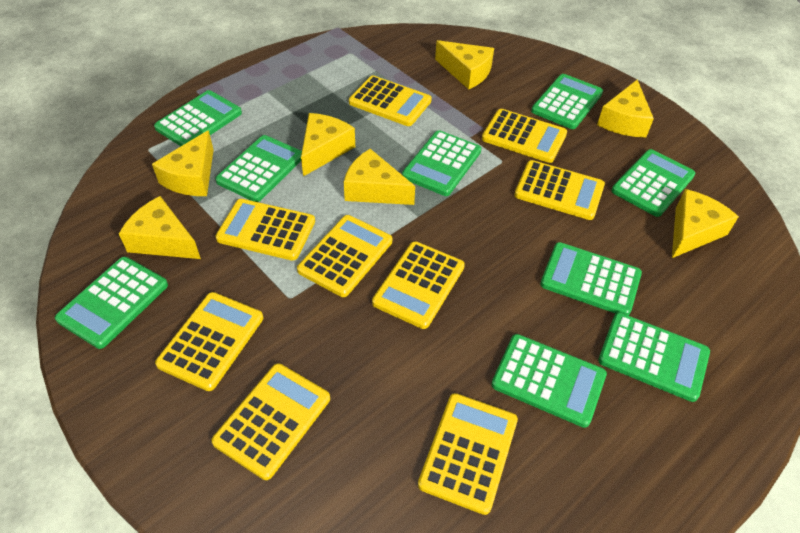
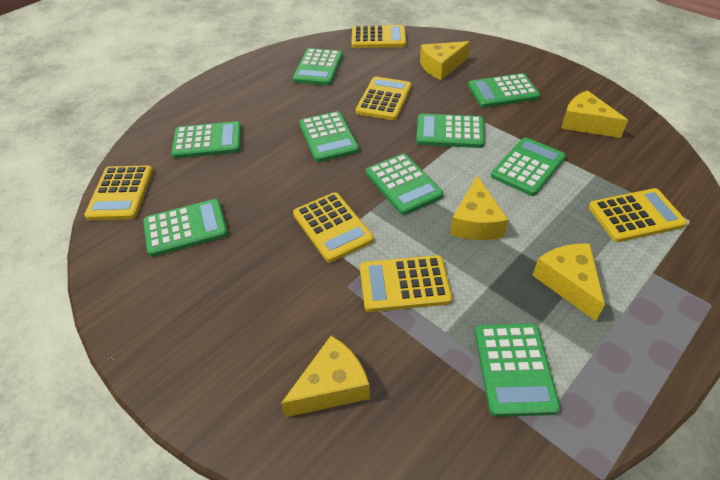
yellow calculator: [155,292,263,391] [211,363,330,480] [215,199,315,261] [297,215,392,297] [349,76,432,126] [372,241,465,329] [418,393,518,515] [482,109,567,163] [514,160,605,220] = 9 -> [84,165,153,220] [293,192,374,262] [351,25,406,48] [356,77,411,120] [360,255,452,312] [589,188,687,242] = 6
yellow cheese: [119,196,201,259] [152,130,214,196] [301,113,355,176] [344,149,415,205] [435,40,494,89] [597,80,654,137] [672,189,739,258] = 7 -> [281,336,370,417] [420,41,470,80] [450,176,508,240] [532,244,605,321] [561,90,628,138] = 5

